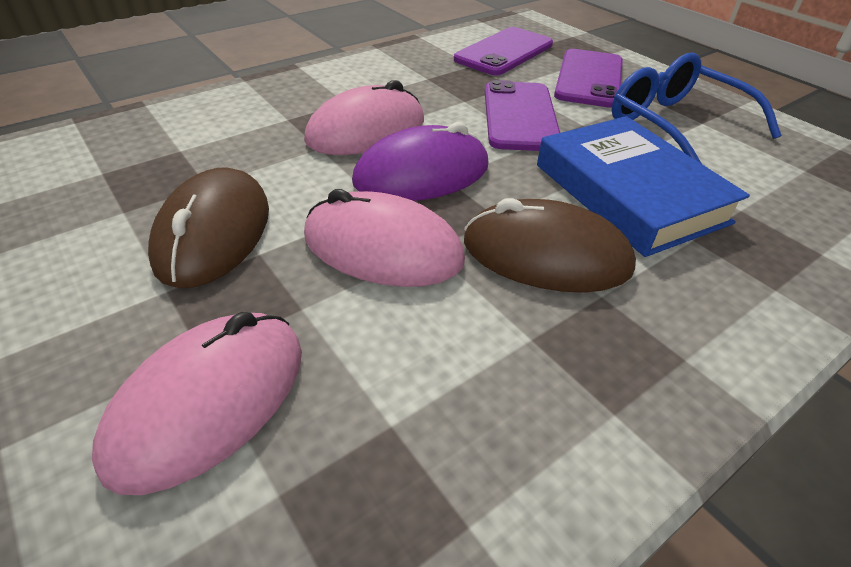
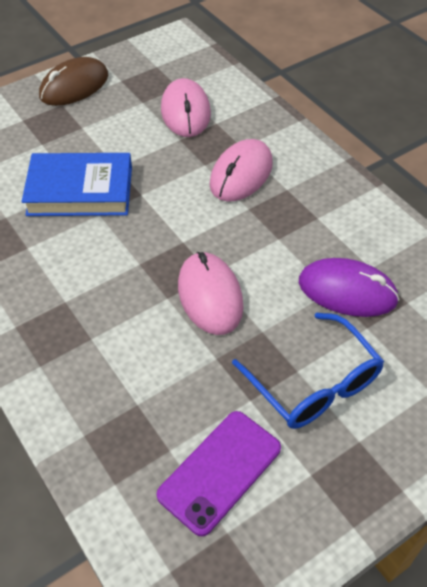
brown mouse: [148,167,269,288] [464,198,636,293] = 2 -> [39,57,108,106] = 1
purple phone: [454,27,553,75] [485,80,560,151] [554,49,623,108] = 3 -> [157,411,281,537] = 1

